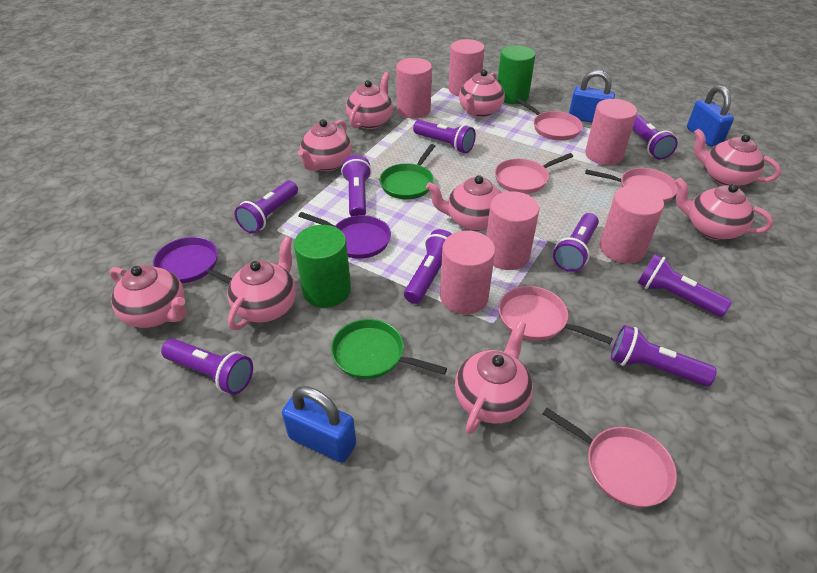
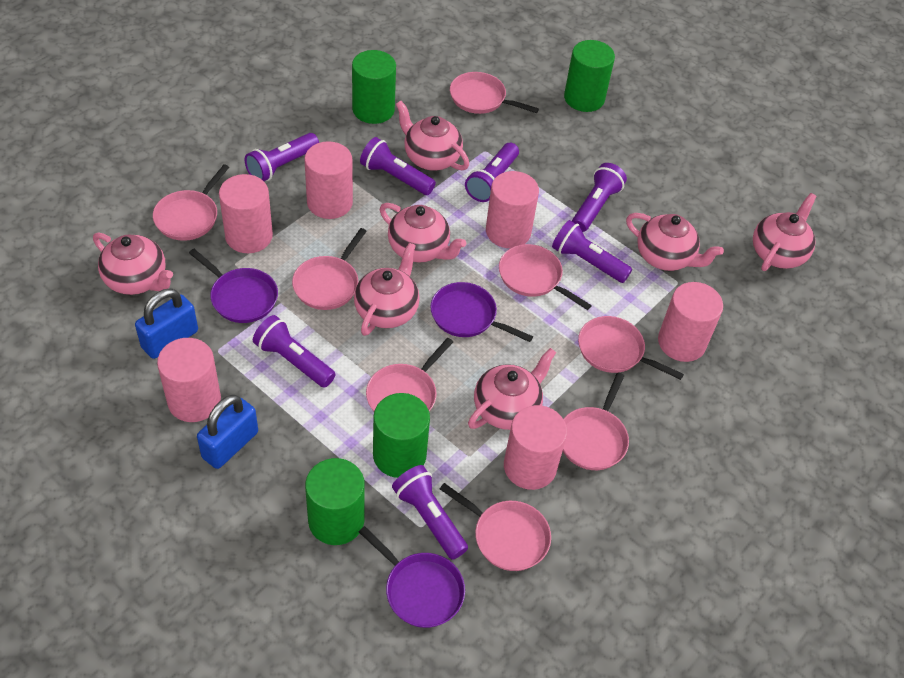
blue padlock: [282,386,356,463] [569,70,615,123] [687,85,734,147] = 3 -> [135,289,198,359] [197,395,258,469] = 2
green cylinder: [294,225,351,308] [497,45,536,104] = 2 -> [305,458,365,545] [352,50,396,124] [373,393,430,478] [564,40,615,112] = 4
green pan: [331,319,447,379] [380,144,435,199] = 2 -> none = 0
pink pan: [495,153,573,194] [499,286,613,344] [516,98,583,141] [543,408,677,508] [585,168,678,203] = 5 -> [153,164,229,241] [292,228,367,310] [366,338,453,412] [440,483,551,571] [450,72,539,114] [499,244,592,310] [563,373,629,470] [578,316,684,380] = 8
pink teapot: [110,265,186,328] [227,236,296,330] [298,119,352,171] [346,72,393,129] [426,175,509,231] [455,321,533,434] [459,69,505,117] [675,178,773,240] [693,129,781,186] = 9 -> [93,233,173,295] [354,243,420,336] [380,203,466,263] [396,101,469,171] [468,348,556,430] [626,213,724,271] [753,193,816,271] = 7
purple flashlight: [161,339,253,395] [234,181,298,234] [341,155,372,216] [404,229,452,304] [413,120,476,153] [553,213,599,272] [611,325,717,386] [632,115,678,159] [638,254,732,317] = 9 -> [245,133,319,181] [253,315,336,388] [360,137,436,195] [392,465,468,560] [465,143,519,202] [552,220,632,283] [572,163,627,232] = 7
purple pan: [153,237,232,284] [298,212,391,259] = 2 -> [189,249,278,323] [359,526,465,628] [430,282,533,342] = 3

